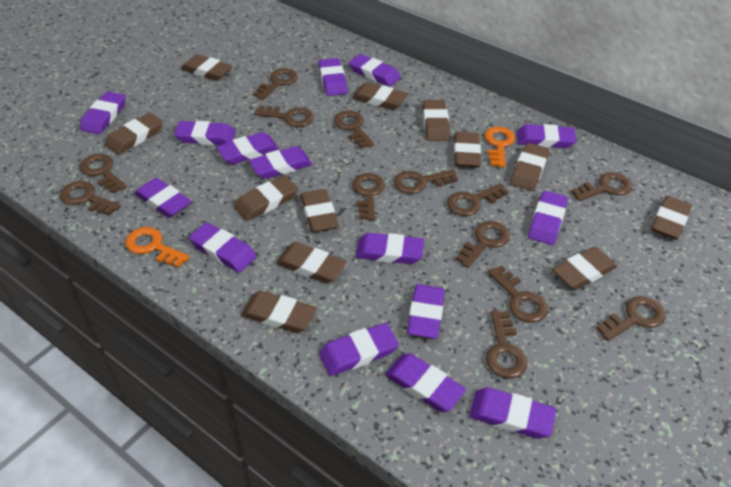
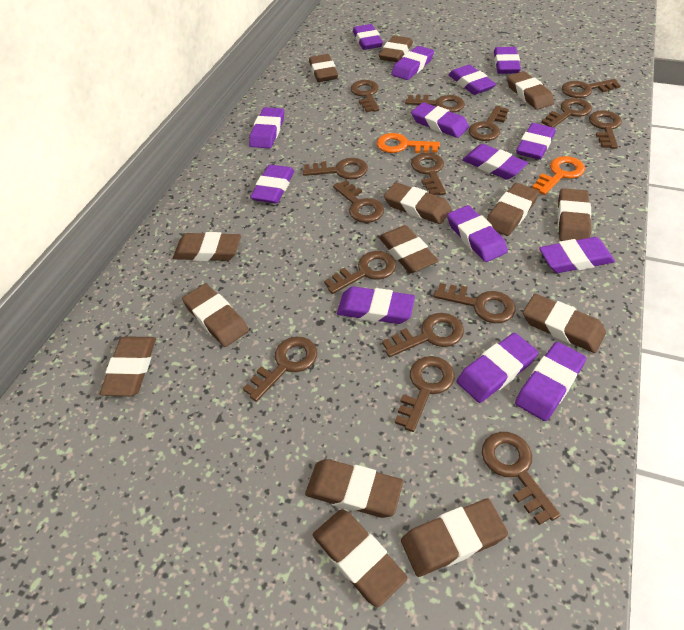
brown eraser: [105,113,163,155] [181,54,232,81] [234,176,298,221] [241,291,317,333] [276,242,347,284] [300,189,339,232] [352,82,408,110] [423,100,450,141] [454,132,481,168] [510,143,549,191] [552,247,617,290] [651,196,692,240] = 12 -> [100,336,156,396] [173,232,241,261] [182,284,249,347] [305,459,403,518] [309,54,338,82] [313,509,407,608] [379,36,413,62] [379,225,438,273] [384,182,452,224] [401,498,508,577] [486,183,539,236] [507,71,554,110] [523,294,606,353] [558,188,591,241] = 14
brown key: [60,181,121,216] [79,154,127,193] [253,68,298,100] [255,105,314,127] [334,111,374,149] [352,173,385,220] [394,170,458,194] [447,183,509,216] [455,221,510,268] [486,310,527,379] [488,265,548,323] [571,172,632,201] [596,296,665,341] = 13 -> [243,337,317,402] [303,158,368,179] [324,251,396,294] [333,180,384,223] [350,80,379,112] [382,313,464,357] [395,356,455,432] [405,95,465,113] [411,153,446,195] [433,283,516,323] [469,106,509,141] [482,432,560,525] [541,98,592,127] [562,79,621,98] [589,110,622,149] = 15
purple eraser: [80,91,126,134] [134,178,192,218] [174,121,236,145] [189,222,257,273] [217,132,279,164] [249,146,312,179] [319,58,348,96] [319,323,399,376] [349,54,401,87] [356,233,424,264] [385,353,466,412] [407,284,445,339] [469,387,556,439] [517,124,577,148] [528,191,568,245] = 15 -> [249,107,284,148] [250,165,294,204] [337,287,415,324] [353,24,383,50] [391,46,434,80] [411,102,469,138] [447,205,508,262] [449,65,496,95] [457,333,538,403] [462,144,528,180] [494,47,521,74] [515,342,586,421] [516,123,555,160] [539,237,615,273] = 14

